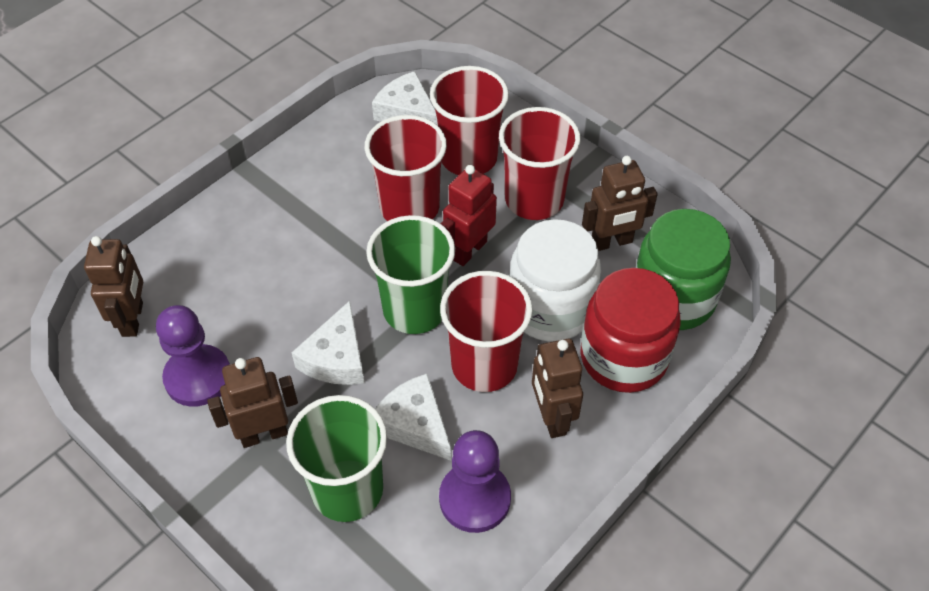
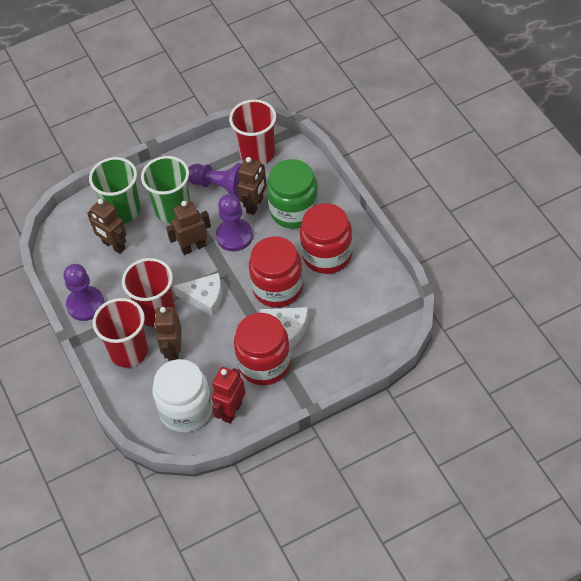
purple pawn: [156,305,230,407] [439,430,511,533] = 2 -> [63,264,105,321] [188,163,242,199] [216,194,253,251] = 3
red cup: [365,115,447,221] [430,66,509,175] [440,271,533,392] [499,107,580,220] = 4 -> [93,298,148,368] [122,258,175,327] [229,99,276,164] = 3
red jar: [581,268,681,393] = 1 -> [234,313,291,385] [249,236,303,308] [300,203,353,274] = 3
white cheese: [292,301,364,385] [372,71,438,126] [375,373,451,461] = 3 -> [173,273,222,317] [259,307,309,350] = 2

